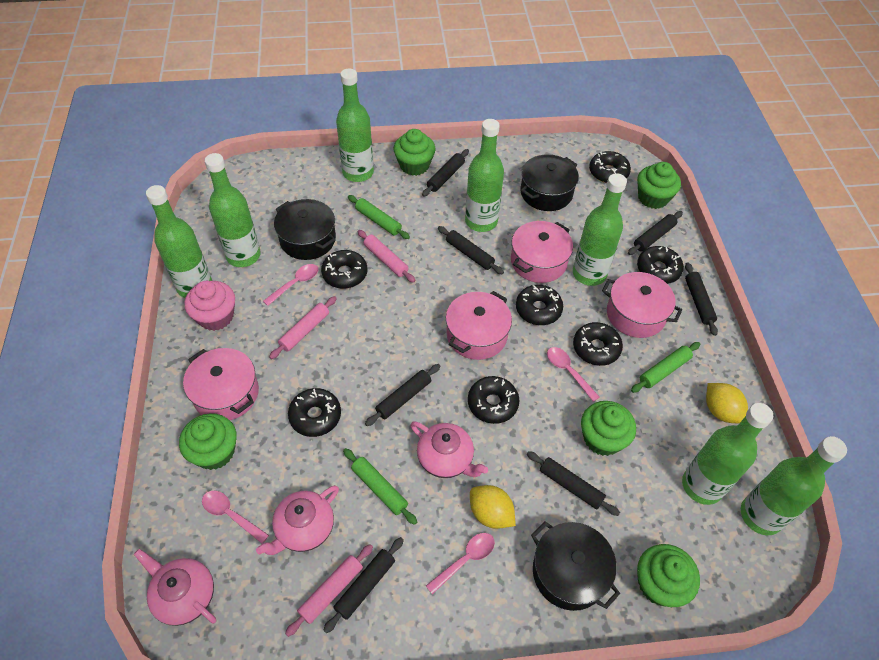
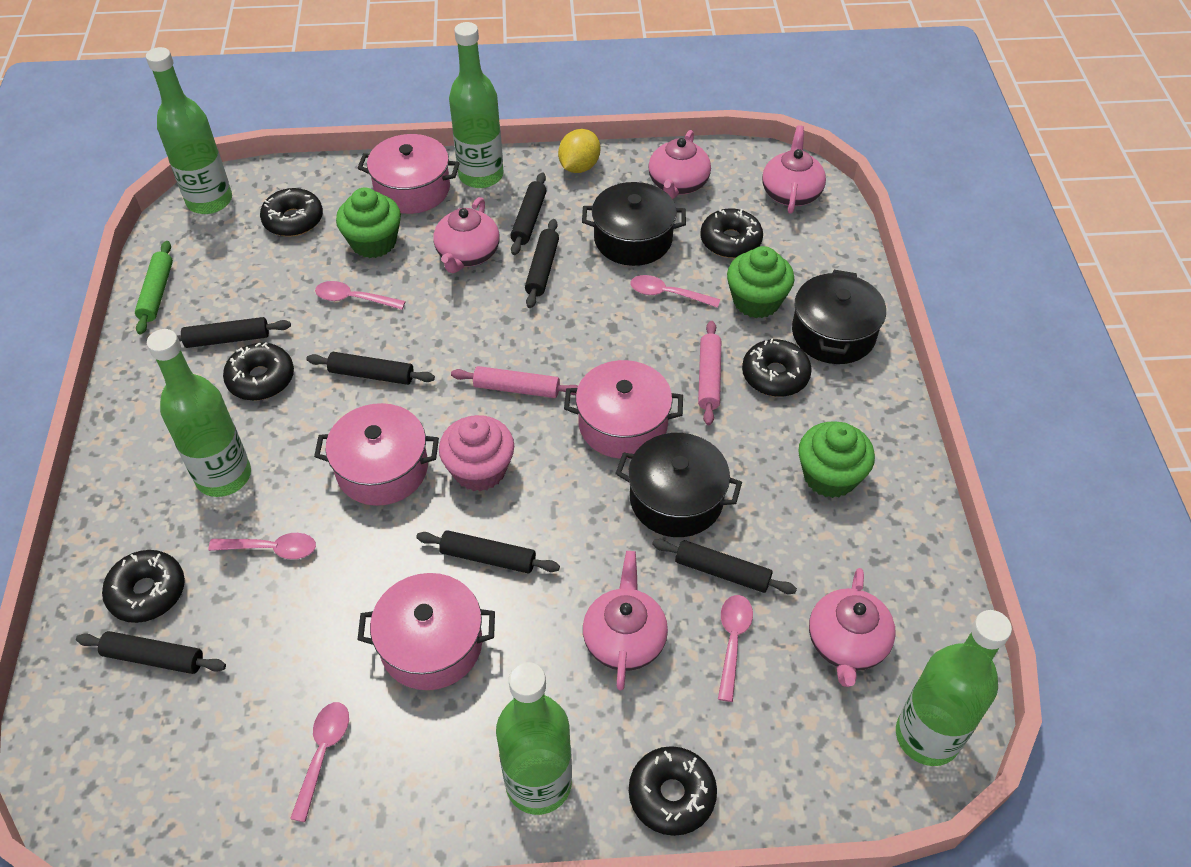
black donut: [288,388,341,437] [321,250,367,289] [468,376,520,424] [516,285,563,325] [573,322,623,366] [589,151,631,183] [637,246,684,284] = 7 -> [102,550,185,623] [223,342,294,401] [260,188,323,237] [629,746,717,836] [701,208,763,258] [742,338,812,397] = 6
green bottle: [146,185,212,298] [205,153,261,267] [336,68,374,182] [465,119,504,232] [573,173,627,286] [682,403,773,505] [741,436,847,535] = 7 -> [146,47,232,214] [147,329,251,497] [449,22,504,188] [496,662,572,815] [896,610,1012,766] = 5
green cupcake: [179,413,237,470] [393,129,436,176] [581,401,636,456] [637,162,681,209] [637,544,700,607] = 5 -> [336,188,401,258] [727,246,795,318] [798,421,875,498] = 3
green rolling pin: [343,448,417,525] [348,195,410,239] [631,342,700,393] = 3 -> [135,241,173,335] = 1
pink rolling pin: [269,296,337,359] [285,544,373,637] [358,230,415,283] = 3 -> [451,366,578,398] [698,321,721,425] = 2
pink spoon: [202,491,269,544] [263,264,318,306] [426,533,495,594] [547,347,599,402] = 4 -> [208,533,316,559] [290,702,349,822] [315,281,406,310] [630,275,720,308] [718,595,753,702] = 5
pink teapot: [134,549,217,626] [256,485,339,555] [410,421,488,478] = 3 -> [433,197,500,273] [583,551,668,691] [648,130,711,199] [762,125,826,214] [809,568,896,687] = 5
yellow lemon: [470,485,516,529] [706,383,748,423] = 2 -> [558,129,600,173] = 1

